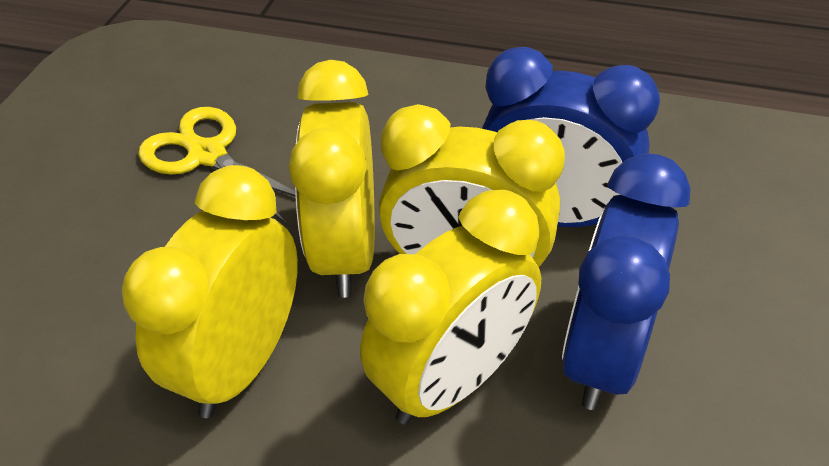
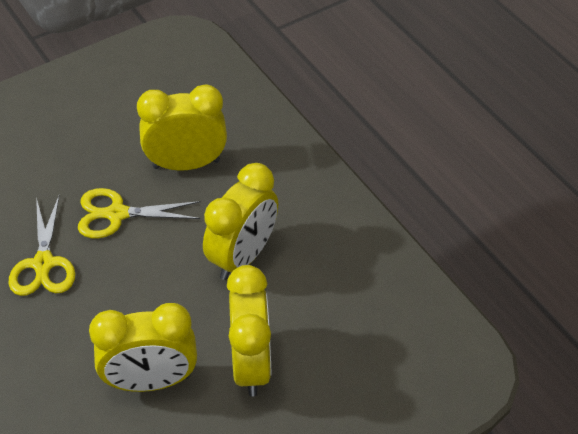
blue clock: [482,47,660,227] [562,153,691,410] = 2 -> none = 0
yellow scissors: [138,107,295,225] = 1 -> [9,196,75,296] [78,188,201,238] = 2

